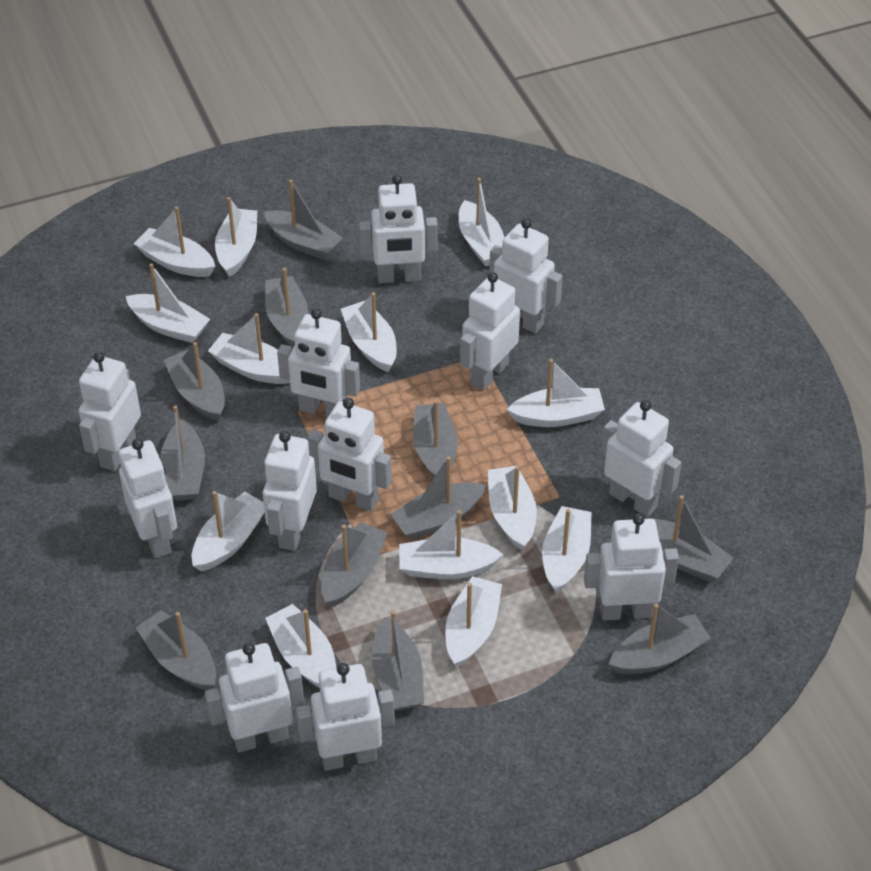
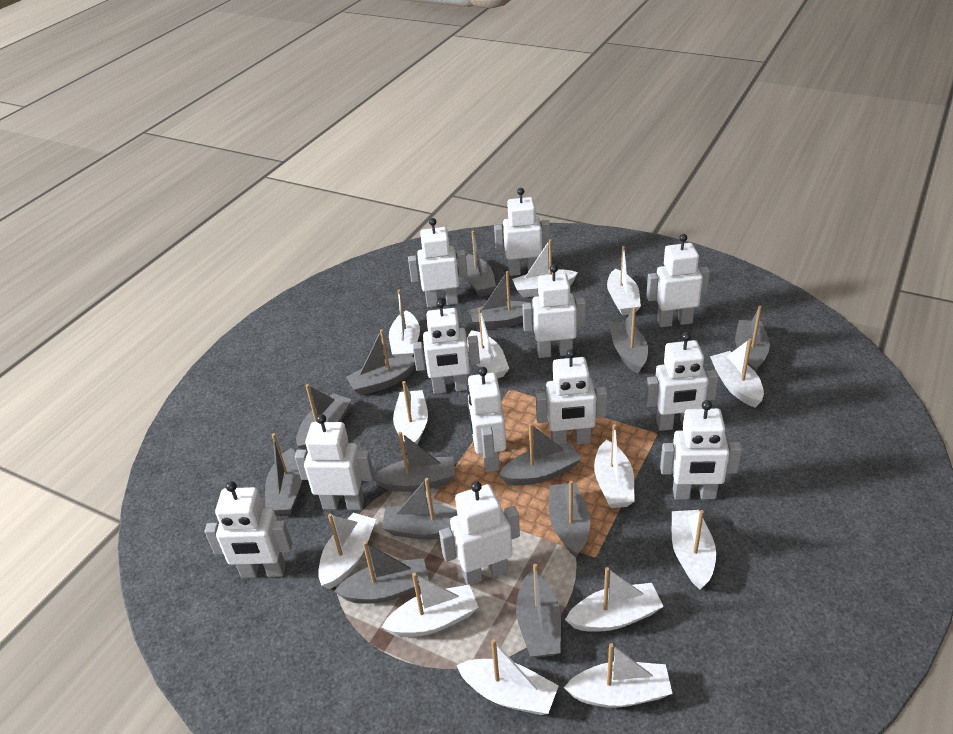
grey boat: [136,610,216,690] [160,405,205,501] [164,342,225,421] [264,180,343,260] [265,268,308,347] [321,522,388,607] [371,610,424,711] [391,456,486,540] [413,400,458,478] [609,603,711,674] [648,495,733,582] = 11 -> [265,433,302,515] [296,384,352,452] [334,541,429,604] [346,329,415,396] [373,432,456,492] [382,478,458,540] [465,231,496,297] [470,271,533,329] [499,423,581,485] [516,564,561,658] [549,481,590,557] [610,307,648,374] [735,306,770,372] = 13

